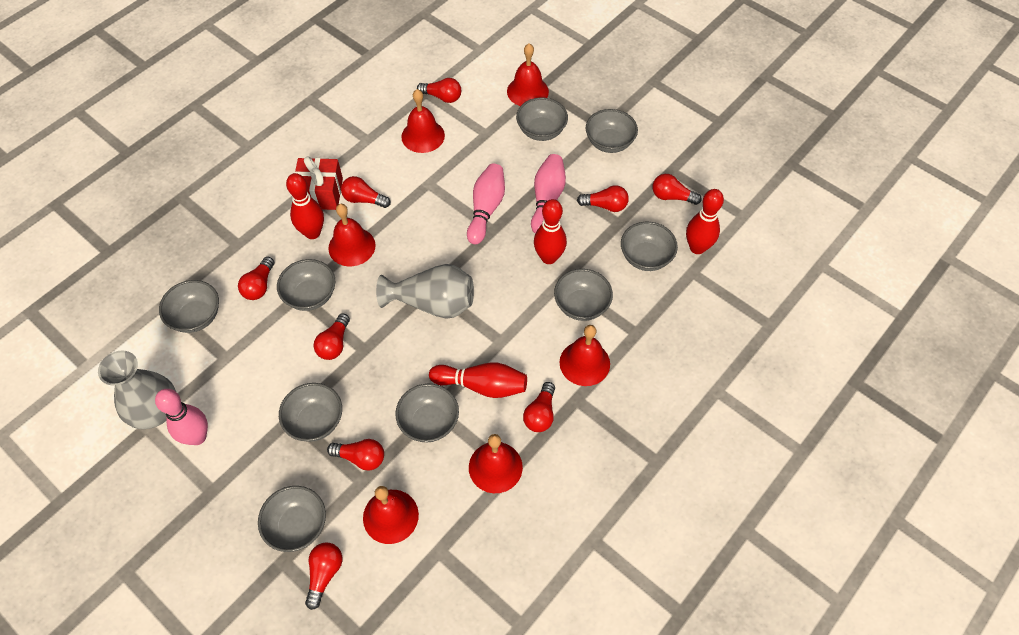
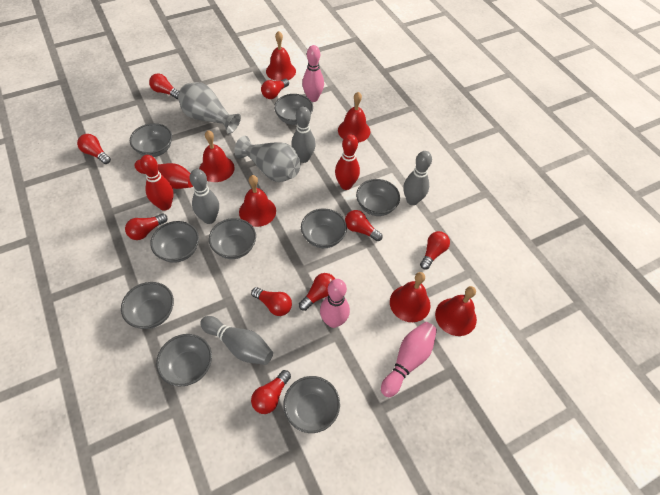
grey bowling pin: none = 0 -> [189,169,219,224] [200,316,273,365] [291,107,316,163] [404,151,432,205] = 4
red bowling pin: [286,173,324,239] [429,363,527,398] [534,199,567,264] [686,189,724,254] = 4 -> [134,159,193,189] [140,155,174,211] [335,134,360,190] = 3
red gift: [294,156,343,210] = 1 -> none = 0

